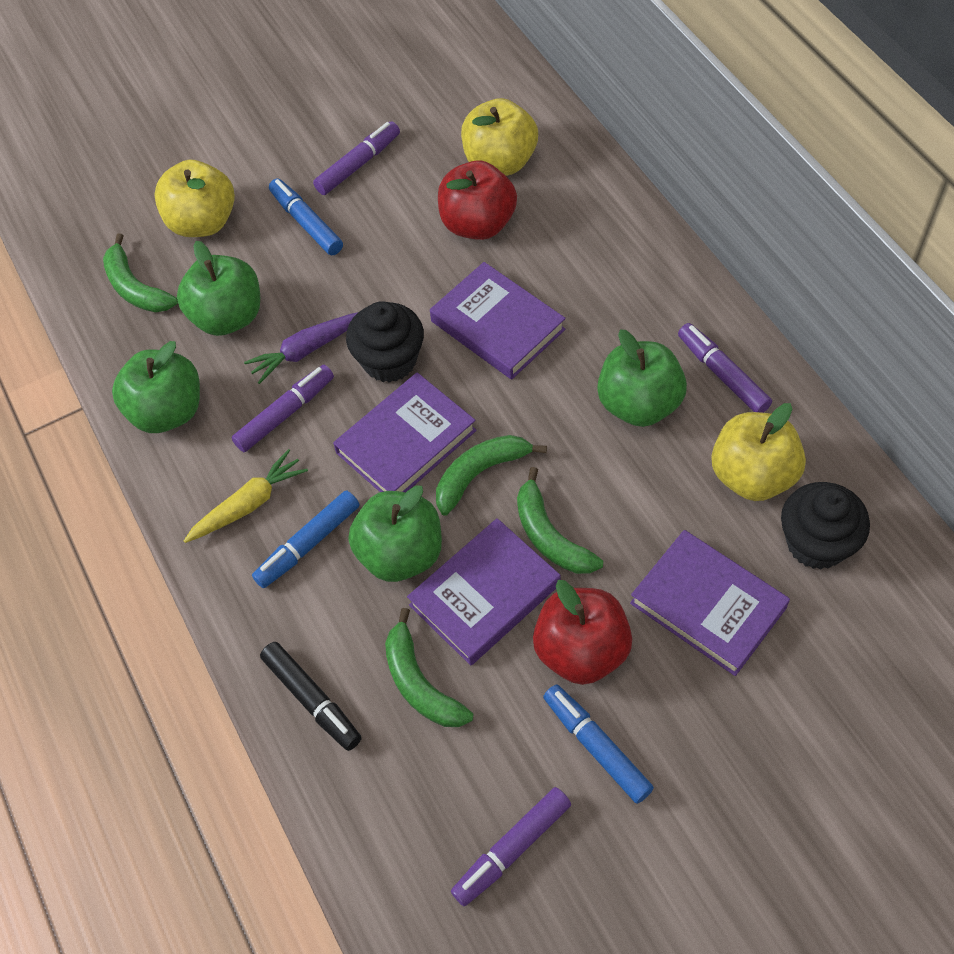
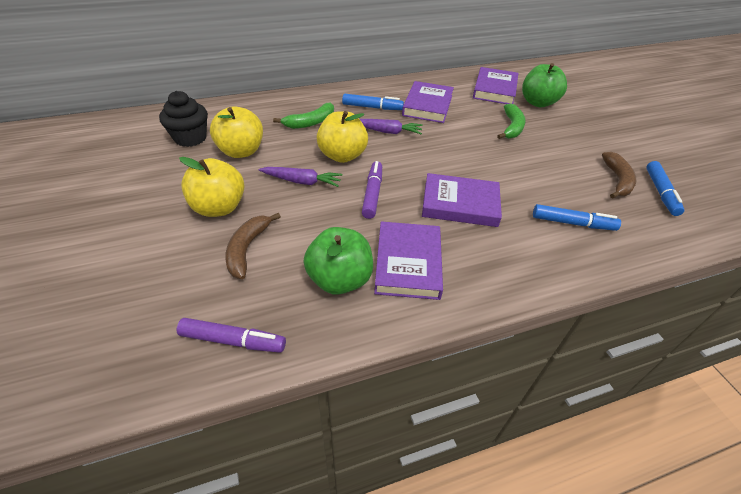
black cupcake: [346,301,424,383] [781,482,870,570] = 2 -> [159,91,208,147] = 1
black marker: [260,642,362,751] = 1 -> none = 0
brown banana: none = 0 -> [225,213,281,279] [602,152,636,199] = 2
green apple: [112,341,200,433] [177,241,260,336] [348,485,442,582] [597,329,687,427] = 4 -> [303,227,373,295] [522,63,567,107] = 2
green banana: [103,233,178,312] [385,608,473,727] [436,435,547,516] [517,467,603,574] = 4 -> [273,102,334,129] [497,104,526,139] = 2
purple carrot: [244,312,358,384] = 1 -> [259,167,343,187] [360,119,423,134] = 2
purple marker: [231,365,334,452] [313,121,400,195] [451,787,571,906] [678,323,772,413] = 4 -> [177,318,286,353] [362,161,382,219] = 2
red apple: [438,161,517,240] [533,580,632,685] = 2 -> none = 0
yellow carrot: [184,449,308,543] = 1 -> none = 0

